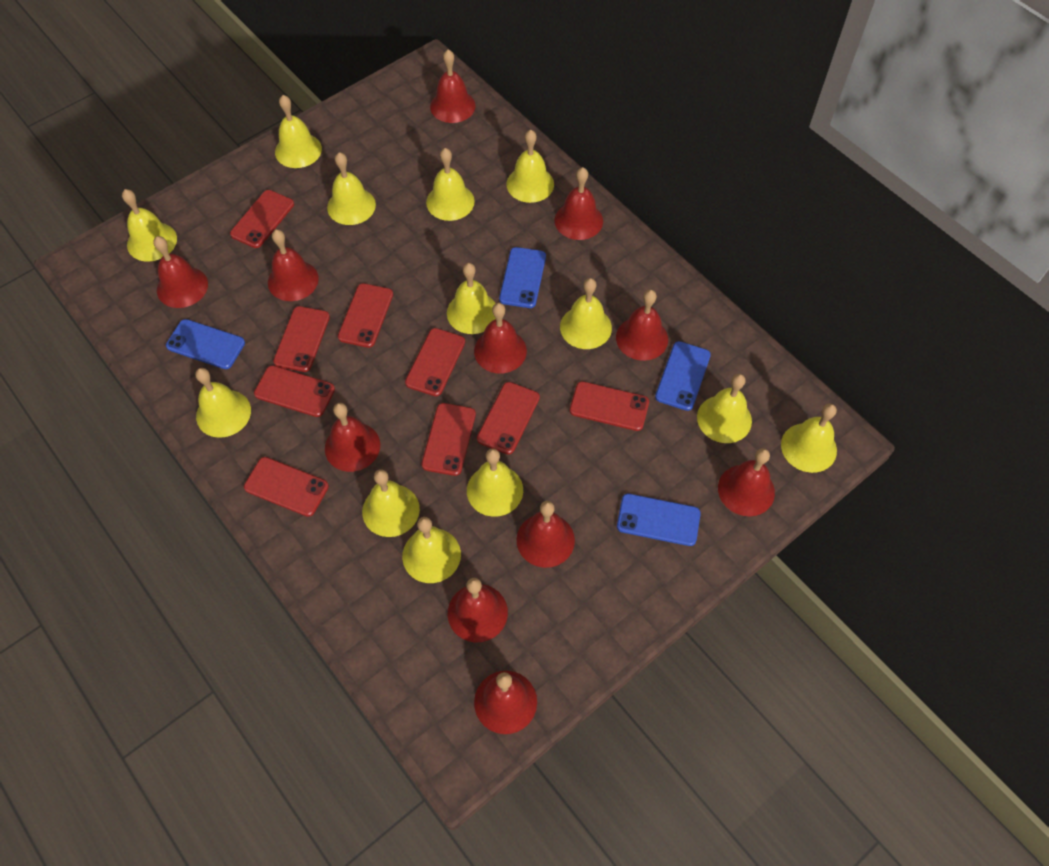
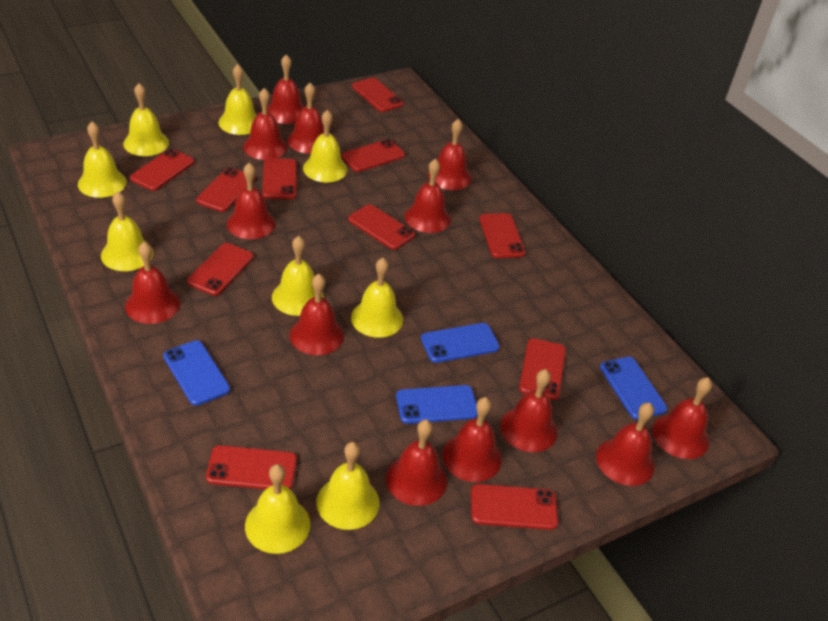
red bell: [153,236,208,308] [268,229,319,301] [325,403,380,472] [430,50,476,123] [448,578,508,642] [474,303,527,374] [474,671,537,734] [517,501,575,568] [554,167,603,240] [616,290,668,361] [718,448,775,516] = 11 -> [125,242,180,324] [227,163,275,239] [243,88,287,160] [267,54,304,124] [287,83,324,154] [290,274,344,355] [386,420,447,506] [404,159,451,233] [428,119,472,190] [442,397,502,482] [500,369,557,452] [596,403,655,486] [653,378,712,459] = 13
red phone: [230,190,294,248] [244,457,329,517] [254,365,335,417] [273,306,330,372] [338,283,393,348] [405,328,465,396] [422,403,476,476] [477,382,540,454] [570,381,649,431] = 9 -> [130,149,194,191] [187,243,254,296] [196,167,255,212] [206,445,297,489] [262,158,297,199] [341,139,405,172] [348,204,415,250] [352,78,403,112] [471,484,558,530] [479,213,525,258] [519,338,566,400] = 11
yellow bell: [122,189,177,262] [195,368,251,438] [275,95,322,168] [327,152,376,225] [362,469,420,537] [402,517,461,583] [426,148,475,221] [447,263,496,334] [467,448,523,517] [506,130,554,203] [560,278,612,349] [697,374,752,443] [781,404,837,473] = 13 -> [78,122,127,198] [101,191,154,271] [123,83,169,156] [218,64,257,135] [245,464,310,554] [272,236,324,316] [303,110,348,182] [316,442,379,530] [351,258,403,338] = 9

